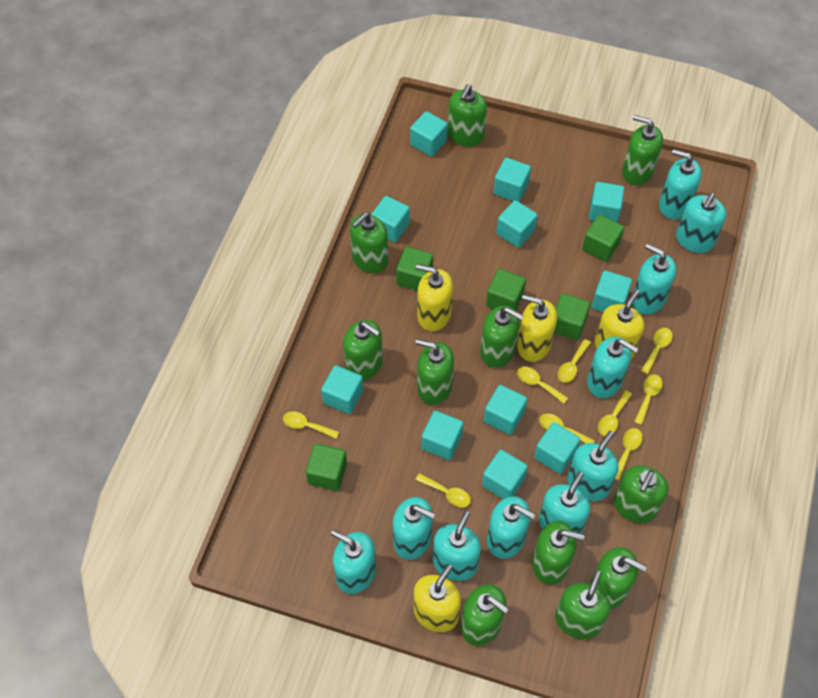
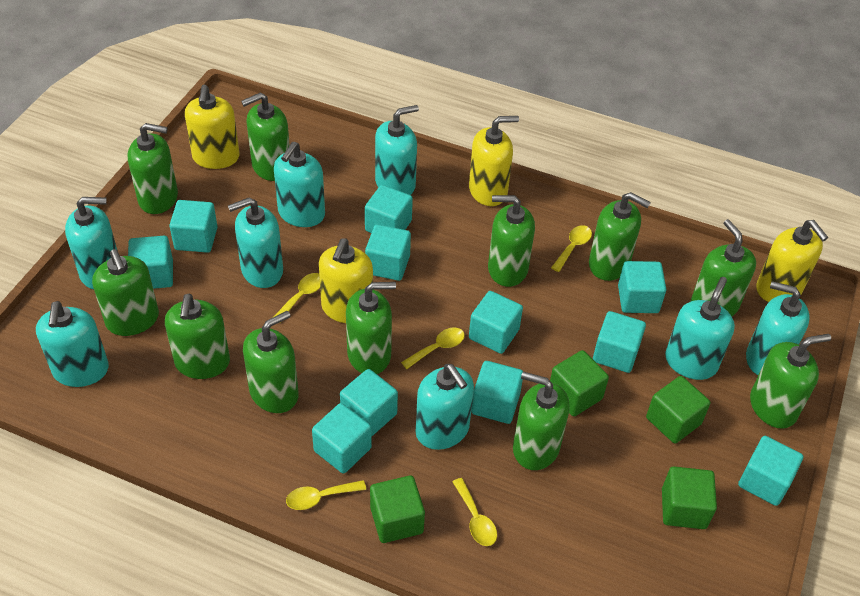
green cube: [306,444,347,491] [396,247,433,291] [486,269,526,311] [554,293,590,340] [582,215,624,262] = 5 -> [370,476,425,543] [550,350,609,416] [646,376,710,444] [662,466,717,529] = 4
turquoise soap dispenser: [331,530,376,594] [393,497,435,560] [433,511,481,581] [487,496,535,559] [539,472,590,534] [567,431,619,501] [587,337,639,398] [632,244,677,315] [659,149,702,219] [676,193,726,253] = 10 -> [36,301,109,387] [65,197,118,289] [228,197,283,288] [274,142,325,227] [375,105,419,195] [416,364,474,450] [665,277,735,380] [746,281,810,375] = 8
yellow spoon: [283,411,339,439] [415,473,471,508] [517,367,568,404] [539,414,595,444] [557,339,591,383] [598,390,632,436] [615,428,643,480] [634,374,663,425] [641,328,673,374] = 9 -> [274,273,320,323] [286,480,366,510] [401,328,465,369] [453,478,497,546] [551,225,592,272] = 5

